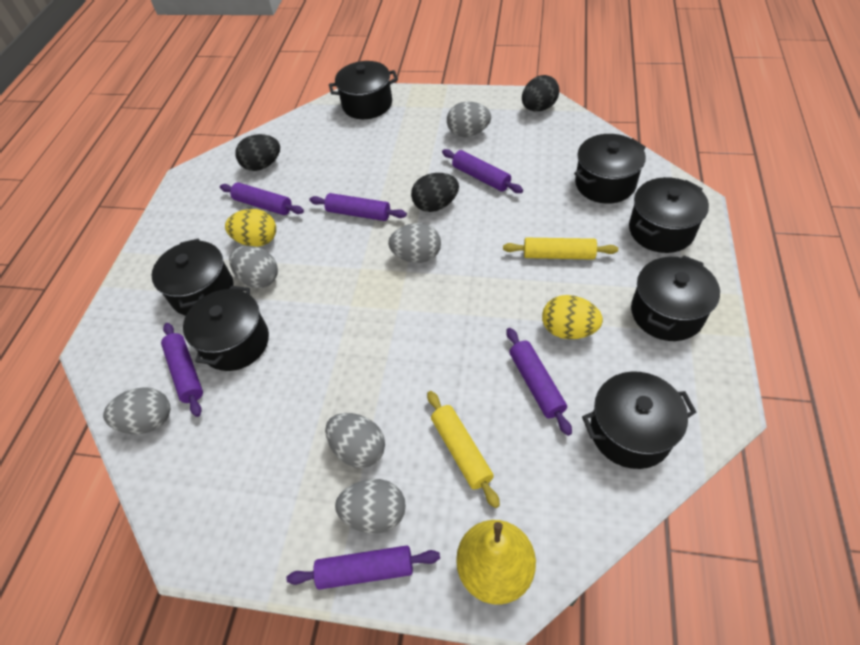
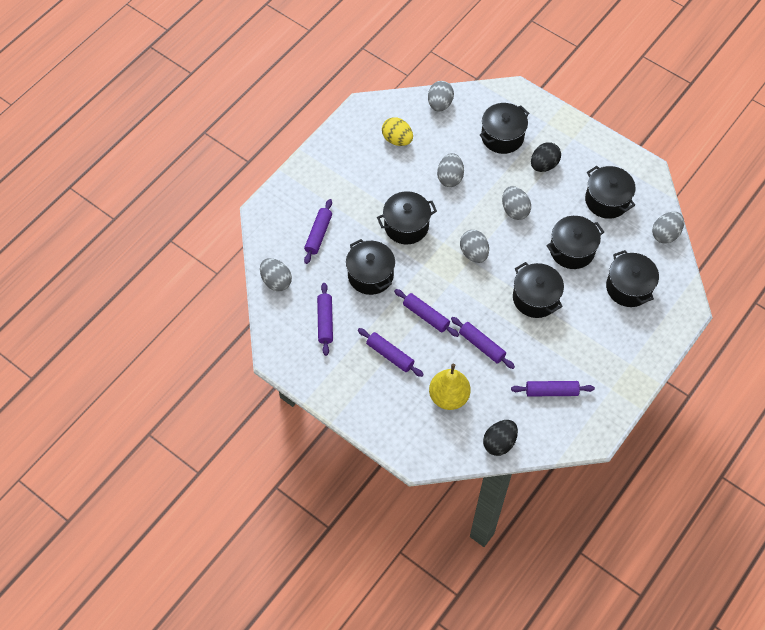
black egg: [235,134,280,171] [411,173,459,212] [522,75,559,111] = 3 -> [483,420,518,456] [531,142,561,172] = 2
yellow egg: [225,209,276,247] [542,295,603,339] = 2 -> [382,117,413,146] = 1
yellow rolling pin: [427,391,500,508] [503,238,618,260] = 2 -> none = 0

